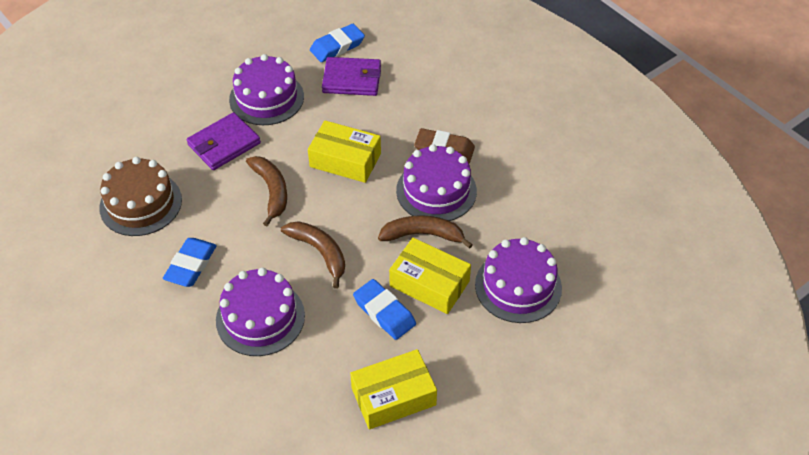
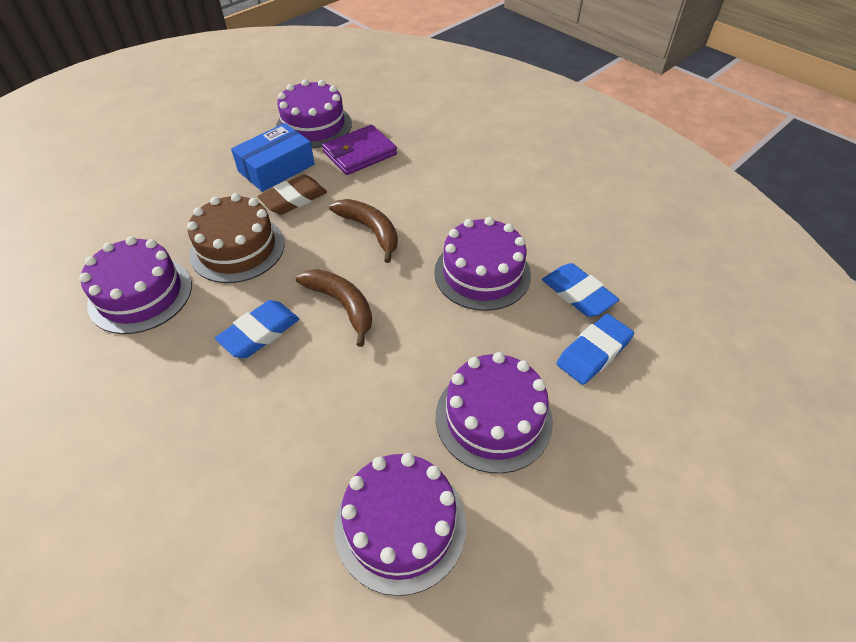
blue box: none = 0 -> [231,123,315,192] = 1
brown banana: [246,156,287,226] [281,221,345,289] [378,215,473,249] = 3 -> [296,269,372,347] [329,199,398,263] = 2
purple cake: [216,268,305,356] [229,54,304,125] [396,144,477,221] [475,237,562,323] = 4 -> [79,236,192,334] [276,79,352,148] [334,453,467,596] [434,217,531,311] [436,352,553,474] = 5
purple wallet: [187,112,261,170] [322,57,381,96] = 2 -> [322,125,397,175] = 1
yellow box: [308,120,381,183] [350,349,437,430] [389,238,471,314] = 3 -> none = 0

